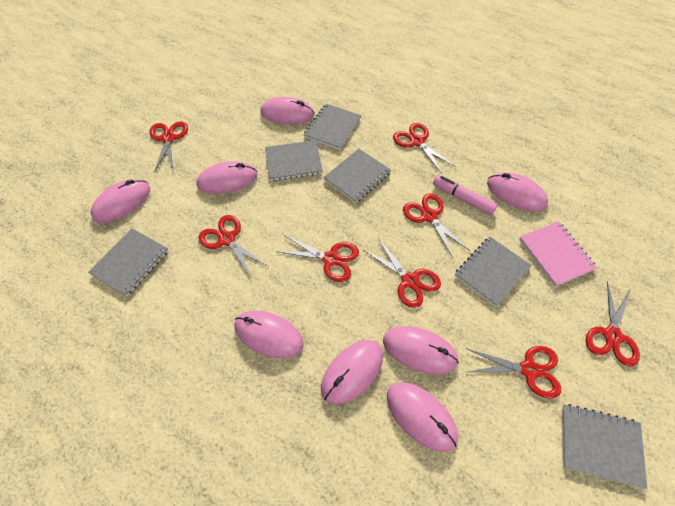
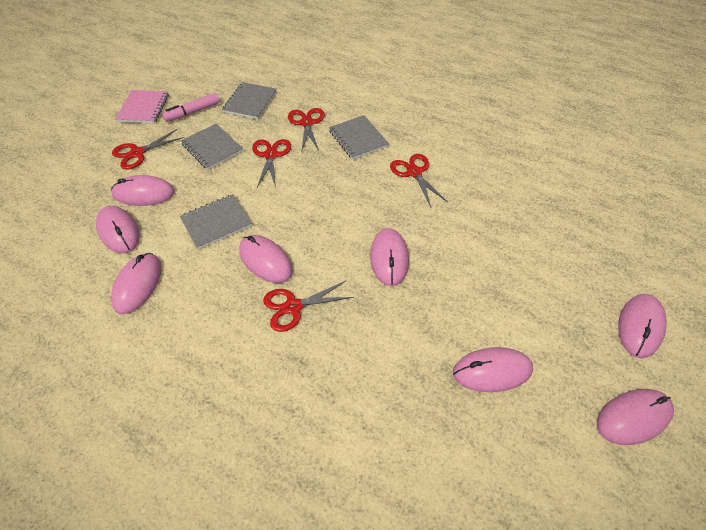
grey notebook: [88,228,169,297] [265,140,323,181] [303,104,361,150] [323,149,391,203] [455,237,532,307] [562,404,647,489] = 6 -> [180,194,252,249] [181,124,243,170] [222,82,277,119] [329,115,389,160] = 4
red scissors: [149,121,188,173] [199,215,269,277] [276,235,359,282] [363,238,441,308] [393,123,456,173] [403,193,470,258] [467,346,561,399] [585,281,640,367] = 8 -> [112,129,185,170] [252,139,291,187] [263,280,354,332] [288,108,325,153] [390,154,448,207] = 5

